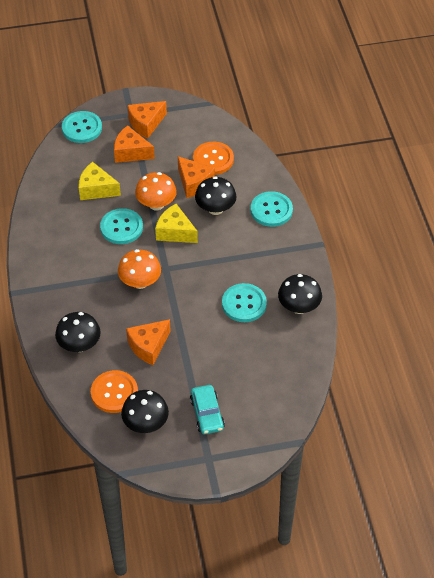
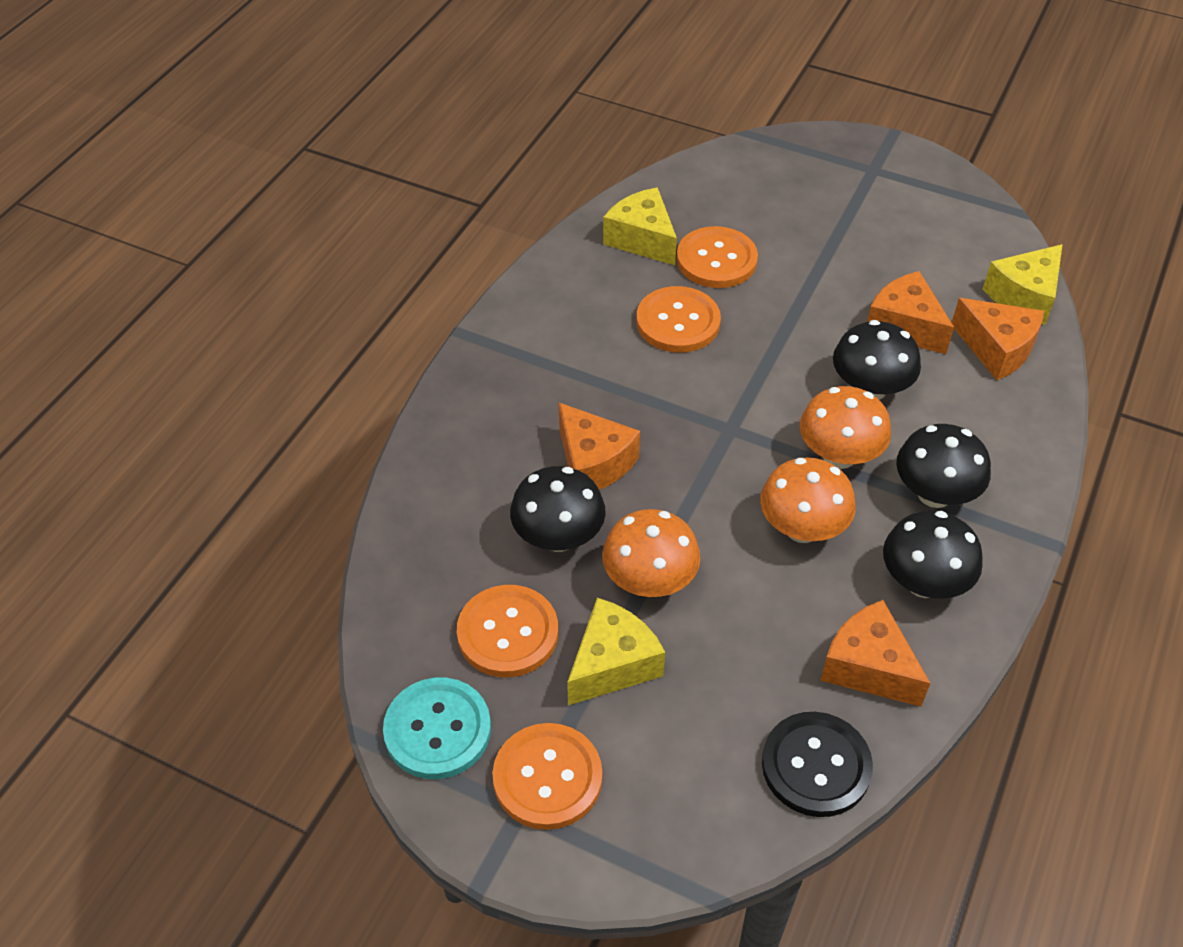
black button: none = 0 -> [762,712,873,817] = 1
orange button: [91,370,138,413] [193,142,234,175] = 2 -> [457,585,558,677] [492,723,602,830] [636,286,721,353] [677,226,758,288] = 4
orange mushroom: [118,249,161,289] [135,172,177,210] = 2 -> [602,509,700,597] [760,457,856,543] [800,386,891,469] = 3
turquoise button: [62,111,102,143] [100,208,143,244] [222,283,267,322] [251,191,293,227] = 4 -> [383,678,491,779] = 1
turquoise car: [190,385,225,434] = 1 -> none = 0
yellow cheese: [79,162,121,200] [155,204,198,243] = 2 -> [567,598,665,705] [603,187,677,265] [983,244,1063,325] = 3

